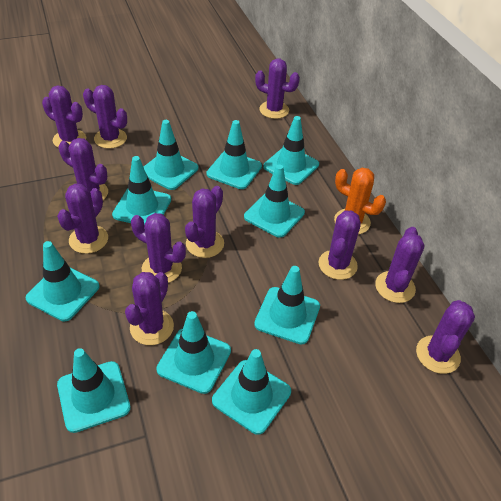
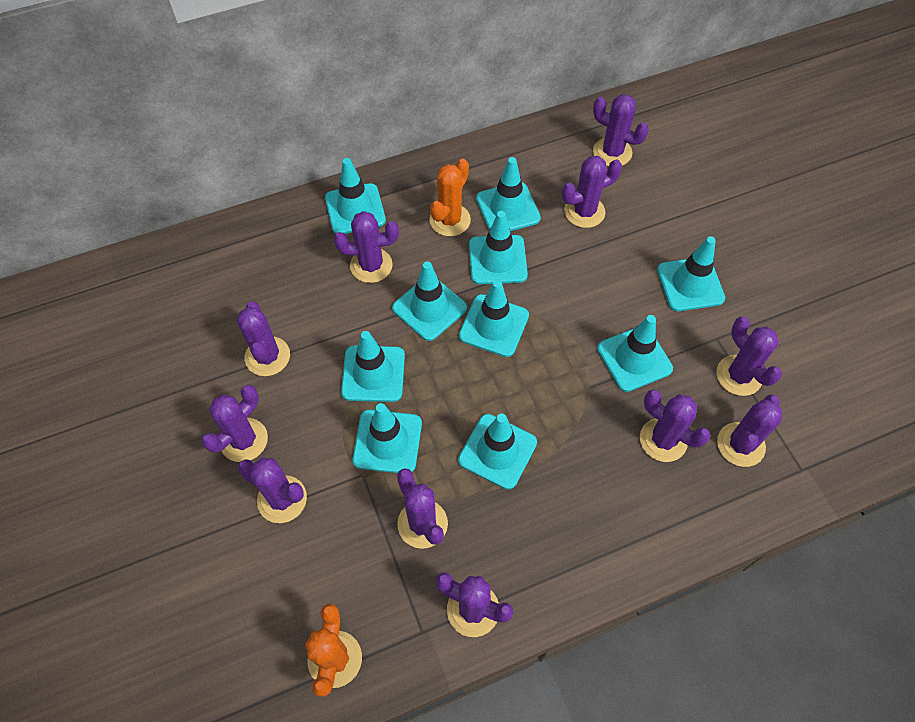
orange cactus: [334,168,386,234] = 1 -> [305,604,362,697] [429,159,471,236] = 2

